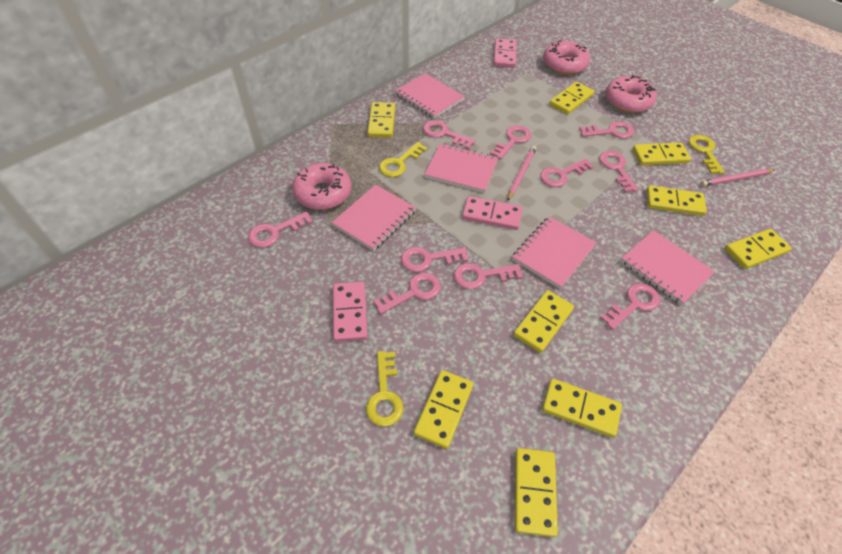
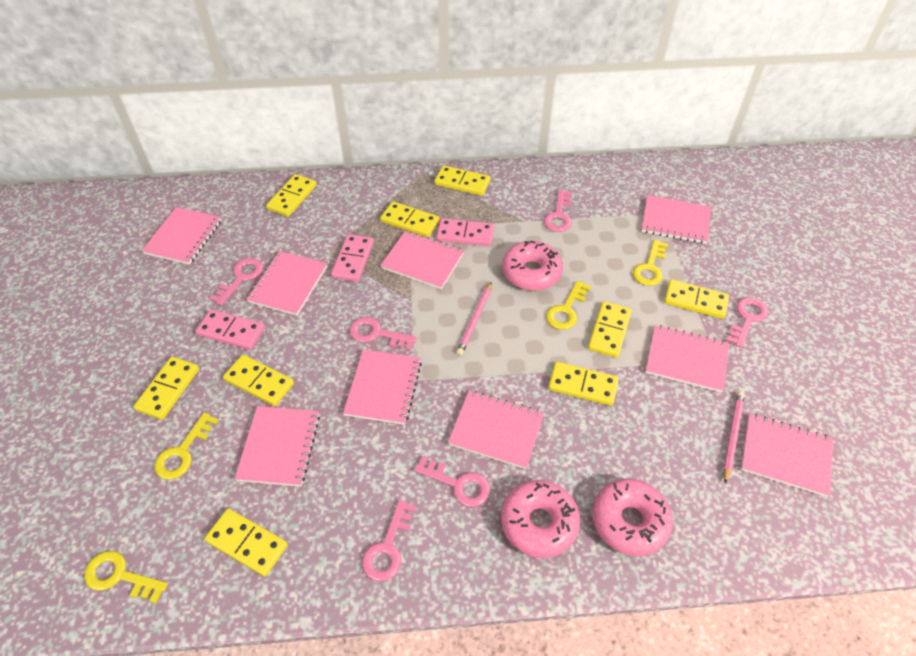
pink key: [248,211,313,248] [373,273,441,314] [401,247,469,272] [423,120,475,149] [454,263,523,289] [490,125,531,160] [540,158,594,187] [579,121,634,139] [599,151,639,193] [600,284,660,330] = 10 -> [209,258,263,306] [349,317,417,351] [362,500,416,581] [414,455,490,507] [544,190,572,232] [726,297,768,348] = 6
pink notebook: [332,184,416,251] [395,73,465,118] [424,143,498,193] [512,216,597,289] [621,230,715,305] = 5 -> [142,207,222,265] [235,406,320,487] [246,251,327,316] [343,350,422,425] [380,231,464,289] [448,391,544,469] [641,195,711,244] [645,325,729,393] [741,414,833,497] = 9
yellow key: [366,351,404,427] [379,142,427,177] [689,135,725,174] = 3 -> [84,551,168,603] [154,412,219,480] [546,280,591,330] [633,240,668,286] = 4

